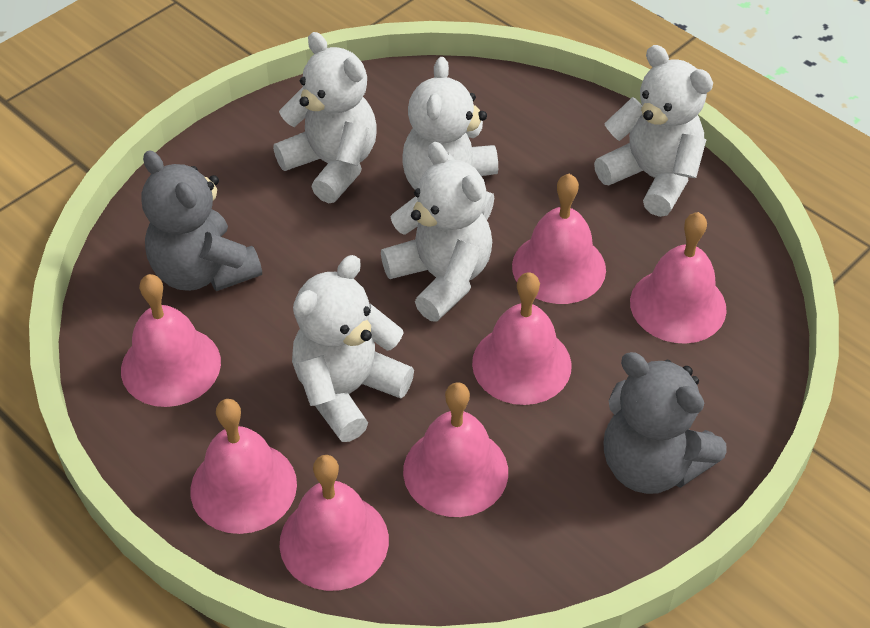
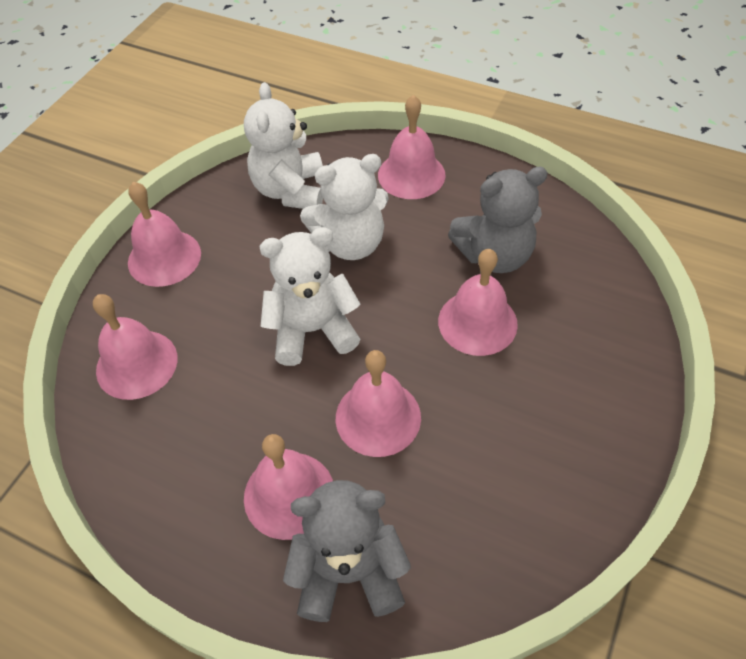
pink bell: [121,274,221,407] [190,399,297,534] [280,455,389,591] [403,382,508,517] [472,272,572,405] [512,174,606,304] [630,212,727,344] = 7 -> [93,294,177,400] [128,182,201,287] [244,434,333,540] [336,350,421,457] [378,95,445,199] [438,249,518,356] = 6
white teddy bear: [273,32,377,203] [292,255,414,442] [381,142,492,321] [403,57,498,220] [594,45,713,217] = 5 -> [244,82,323,209] [259,227,361,366] [300,154,389,260] = 3

